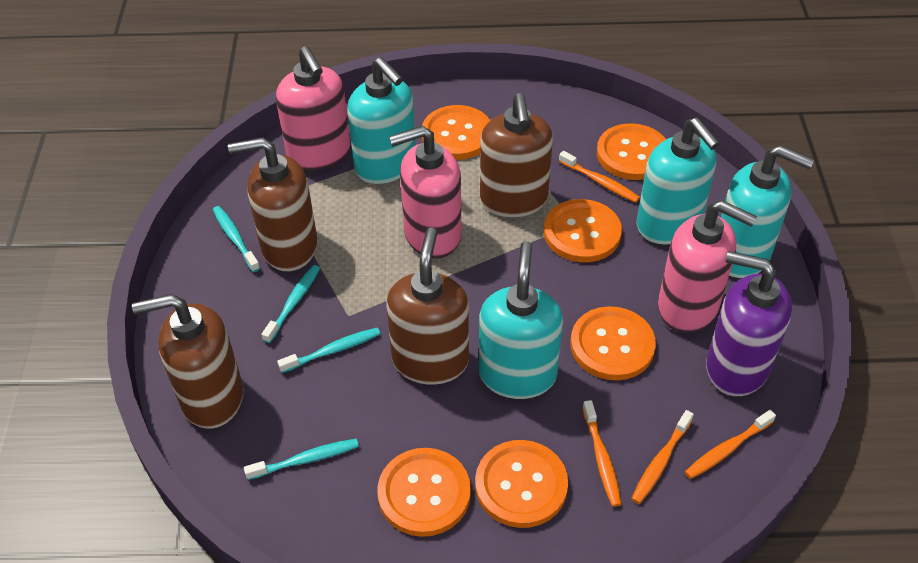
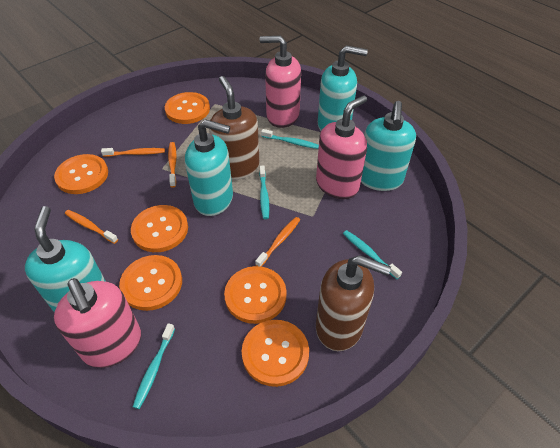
brown soap dispenser: [132,294,243,429] [228,137,318,271] [386,227,469,385] [480,93,553,217] = 4 -> [209,76,260,180] [316,255,391,351] = 2
purple soap dispenser: [706,251,792,396] = 1 -> none = 0

